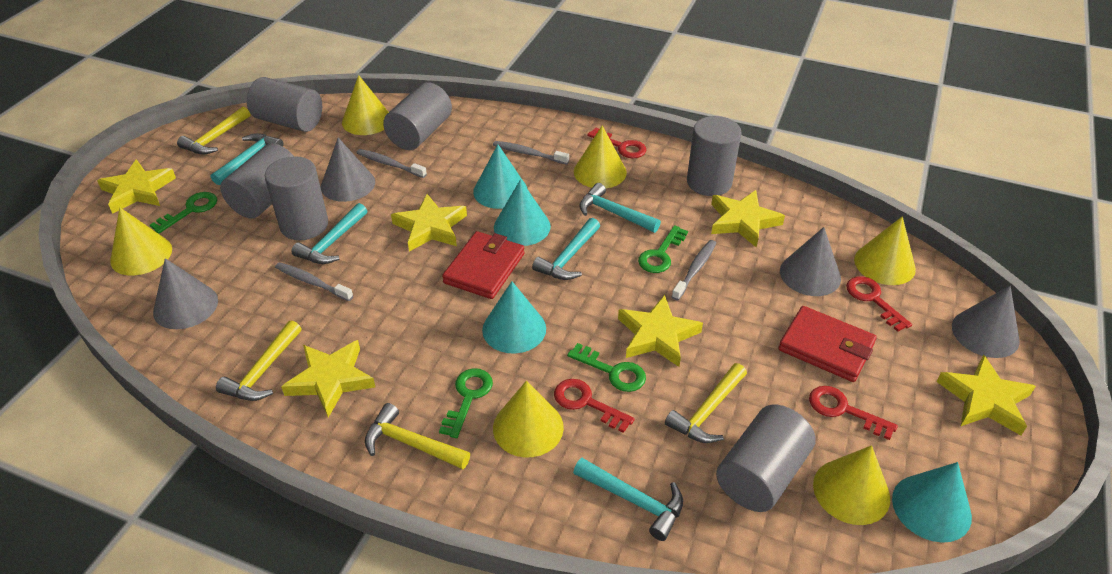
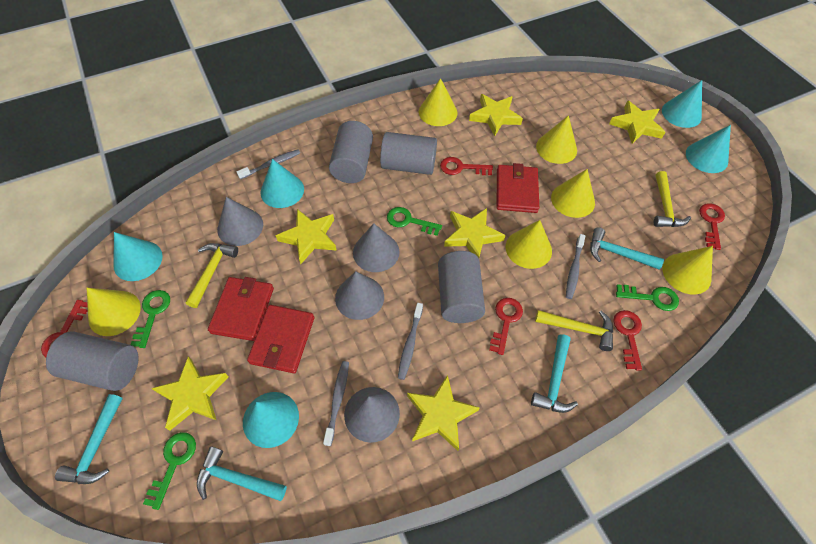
grey cylinder: [220,143,294,219] [247,77,322,132] [265,156,328,240] [383,82,452,150] [687,116,741,196] [716,405,816,512] = 6 -> [46,331,139,391] [329,121,373,183] [380,132,437,175] [438,251,485,323] = 4
red key: [554,379,635,433] [587,128,646,158] [809,386,898,440] [846,276,912,332] = 4 -> [41,300,88,357] [440,157,493,175] [489,298,523,355] [613,310,642,371] [699,203,725,250] = 5
red wallet: [442,231,525,299] [778,306,877,382] = 2 -> [208,277,274,341] [247,305,314,373] [496,163,539,213] = 3
turquoise cone: [473,144,527,209] [482,282,546,354] [494,179,551,246] [892,462,972,543] = 4 -> [113,232,163,281] [243,392,299,448] [260,159,304,208] [662,80,702,128] [686,125,731,173] = 5
turquoise hammer: [211,133,283,185] [292,203,367,264] [532,218,600,280] [573,458,683,541] [579,183,661,233] = 5 -> [55,394,123,484] [197,446,287,501] [531,334,578,413] [590,227,664,269] = 4
yellow hammer: [177,107,250,154] [216,320,302,401] [365,403,470,469] [665,363,747,443] = 4 -> [185,243,238,308] [535,310,614,351] [654,171,691,227] = 3

